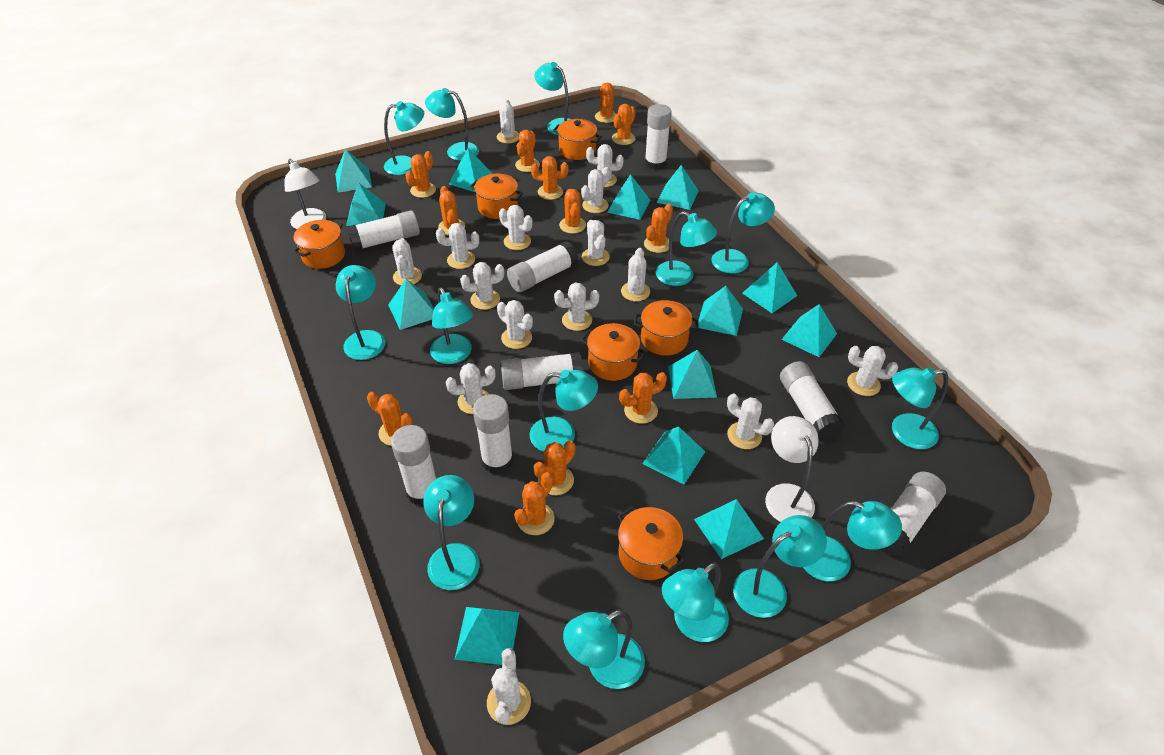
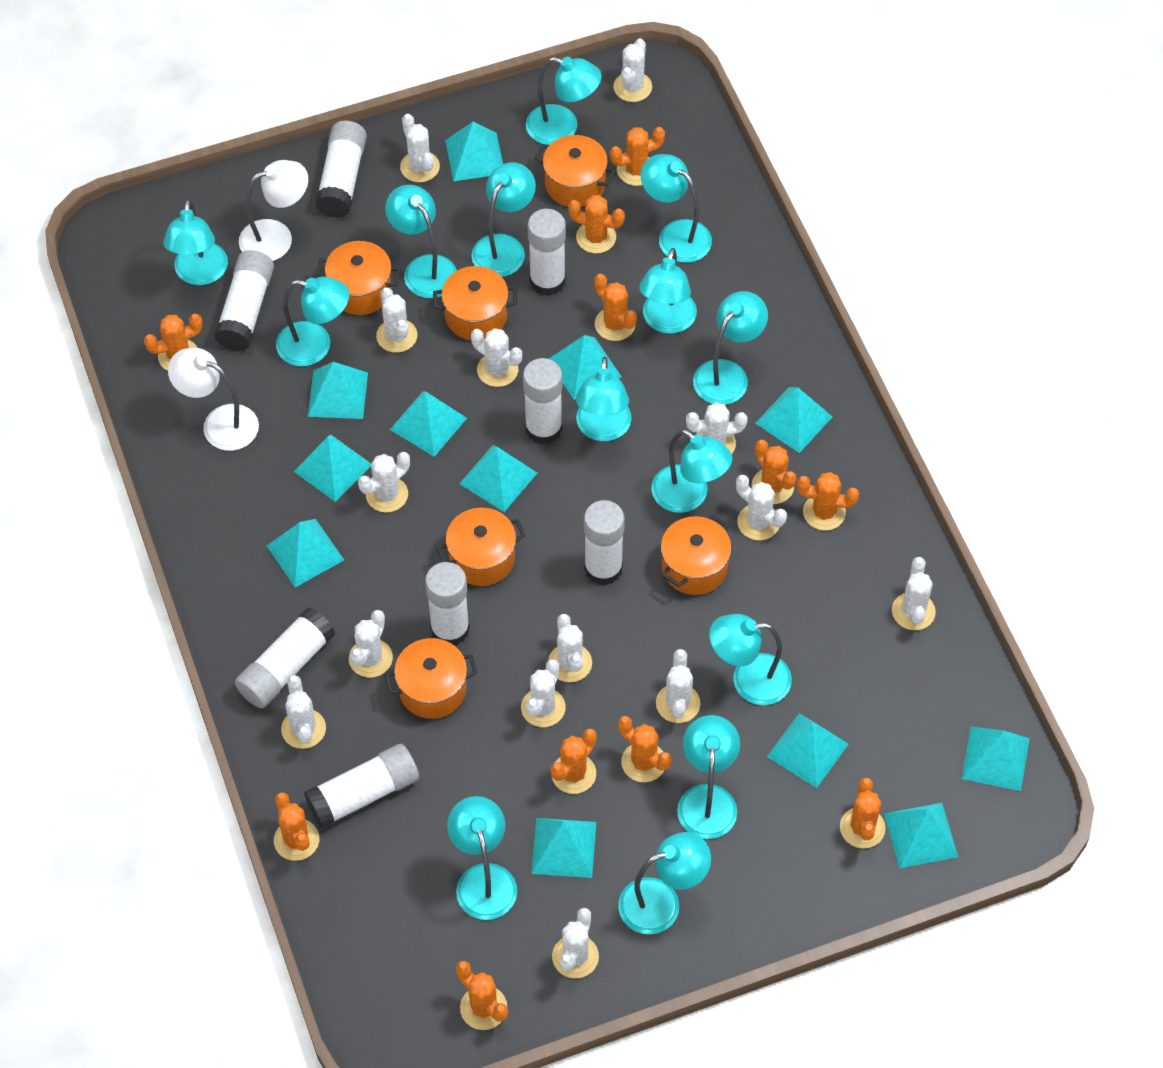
orange cactus: [367,392,412,446] [405,151,436,198] [438,186,465,235] [514,472,555,535] [515,130,540,172] [531,156,569,200] [534,440,575,495] [559,189,586,234] [595,82,616,123] [612,104,636,145] [619,372,667,424] [644,204,673,253] = 12 -> [144,314,203,371] [274,792,319,861] [456,961,508,1030] [550,729,597,794] [568,195,625,253] [594,274,637,341] [610,127,665,186] [618,716,672,782] [752,440,797,504] [797,472,859,530] [840,778,886,848] = 11
turquoise pyramid: [335,149,372,193] [346,182,386,226] [388,279,434,330] [449,149,493,192] [454,607,520,665] [607,174,650,220] [642,426,705,484] [657,165,699,210] [668,350,717,399] [694,499,764,559] [698,286,743,336] [742,262,797,313] [782,304,837,357] = 13 -> [267,519,344,587] [294,435,371,502] [308,362,368,419] [390,391,467,457] [445,122,503,181] [459,445,537,512] [531,818,596,878] [549,335,621,400] [755,387,833,453] [767,713,849,788] [884,803,958,868] [962,726,1030,791] = 12
white cactus: [392,238,422,285] [436,223,479,269] [446,363,496,414] [460,262,504,310] [487,648,531,725] [497,99,519,144] [497,300,533,349] [499,205,532,250] [554,282,599,331] [581,167,610,213] [582,220,610,266] [586,144,624,187] [621,248,650,301] [727,393,774,449] [847,346,898,396] = 15 -> [281,675,326,749] [349,610,393,678] [358,452,410,513] [376,287,418,353] [400,114,440,182] [471,328,522,387] [521,659,565,727] [548,614,592,682] [552,908,599,978] [613,39,652,102] [656,649,700,723] [686,403,748,454] [736,475,787,541] [892,557,936,630] = 14

